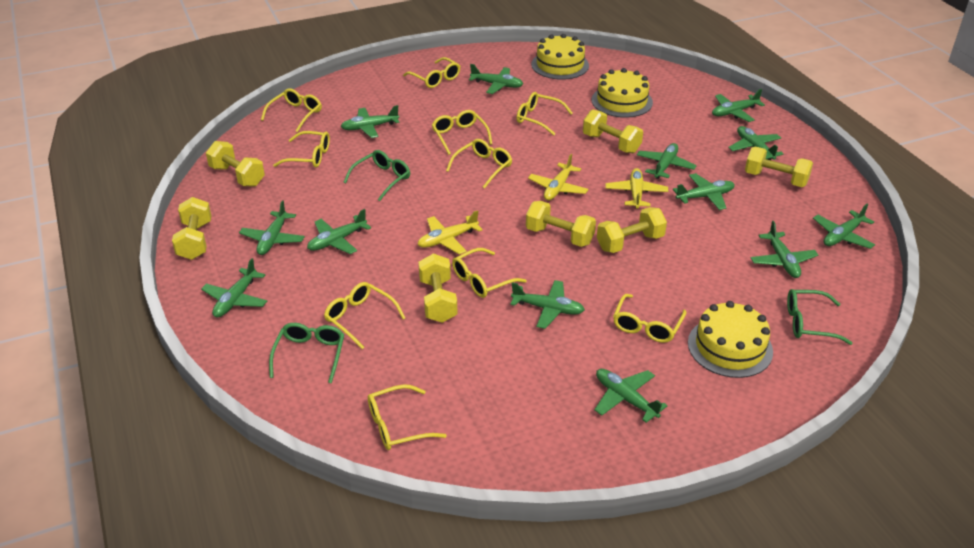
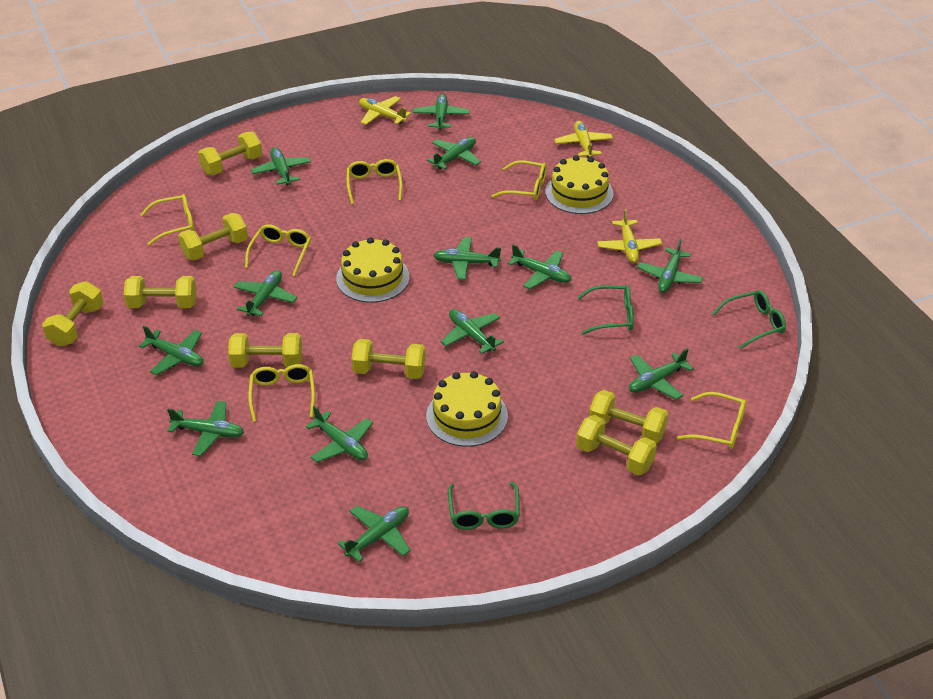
yellow dumbbell: [172,197,211,260] [206,141,265,187] [418,253,458,323] [526,201,596,247] [583,110,643,153] [597,207,667,253] [745,147,813,187] = 7 -> [42,281,104,346] [124,276,197,308] [178,213,248,261] [198,132,262,175] [228,333,302,367] [351,339,426,379] [576,415,657,476] [589,390,669,444] = 8
yellow glasses: [261,88,322,132] [273,131,330,168] [324,282,405,349] [368,384,447,450] [403,57,460,88] [432,110,492,155] [446,139,512,189] [452,248,526,298] [517,92,573,135] [613,294,687,343] = 10 -> [140,194,195,245] [245,224,311,276] [248,364,315,422] [347,159,402,204] [492,160,547,201] [677,392,746,449] = 6

